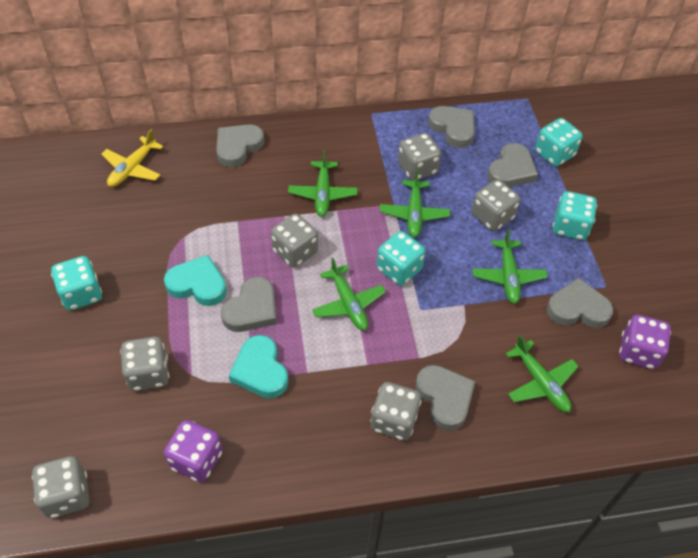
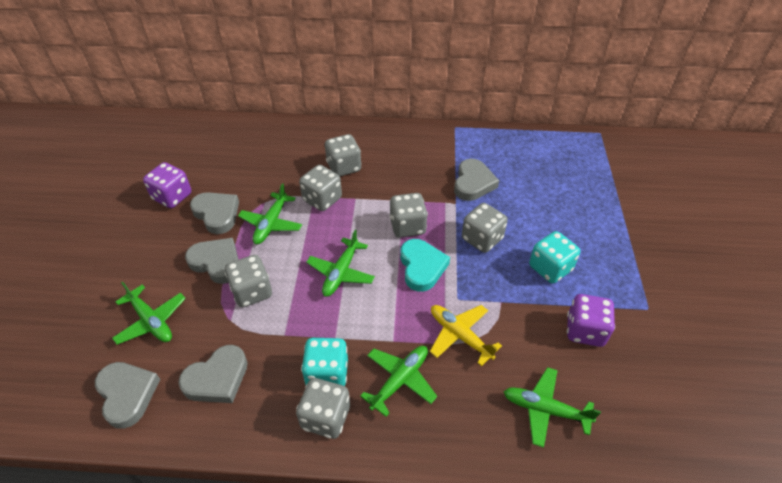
grey heart: [216,124,264,167] [221,277,276,332] [415,365,475,431] [428,106,475,148] [487,143,538,187] [547,277,613,328] = 6 -> [95,362,160,429] [178,345,248,403] [185,238,238,284] [190,192,239,234] [454,159,499,201] = 5
turquoise dice: [51,256,102,310] [377,231,425,286] [535,118,583,167] [553,191,597,240] = 4 -> [301,338,348,386] [529,231,580,283] = 2
turquoise heart: [164,255,227,306] [229,335,288,398] = 2 -> [400,239,450,292] = 1

